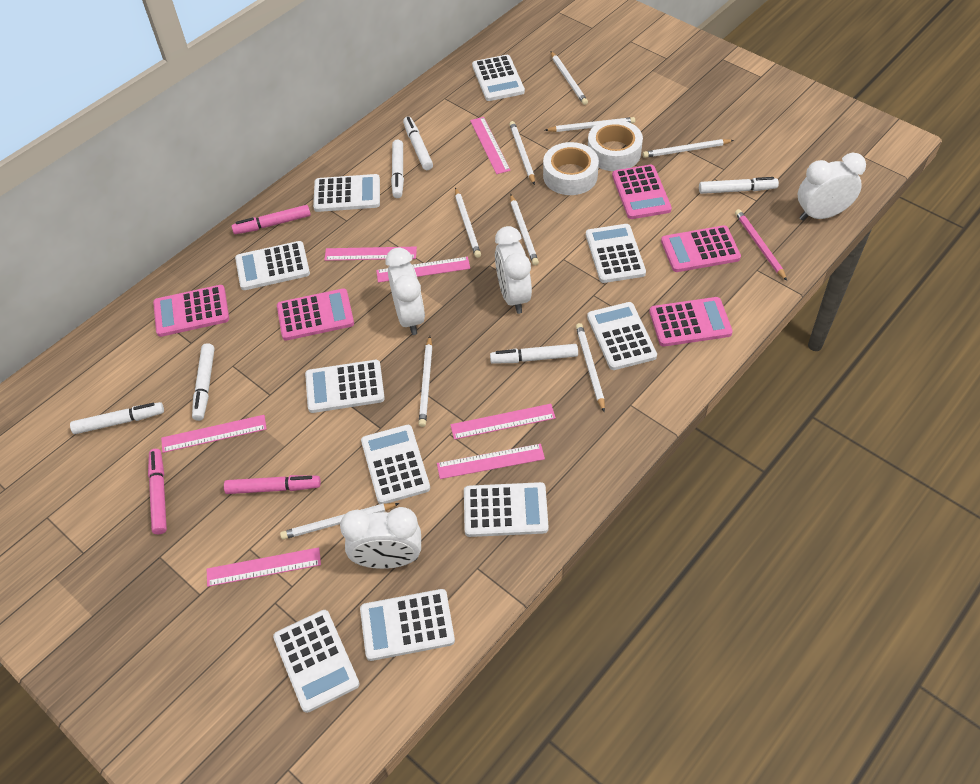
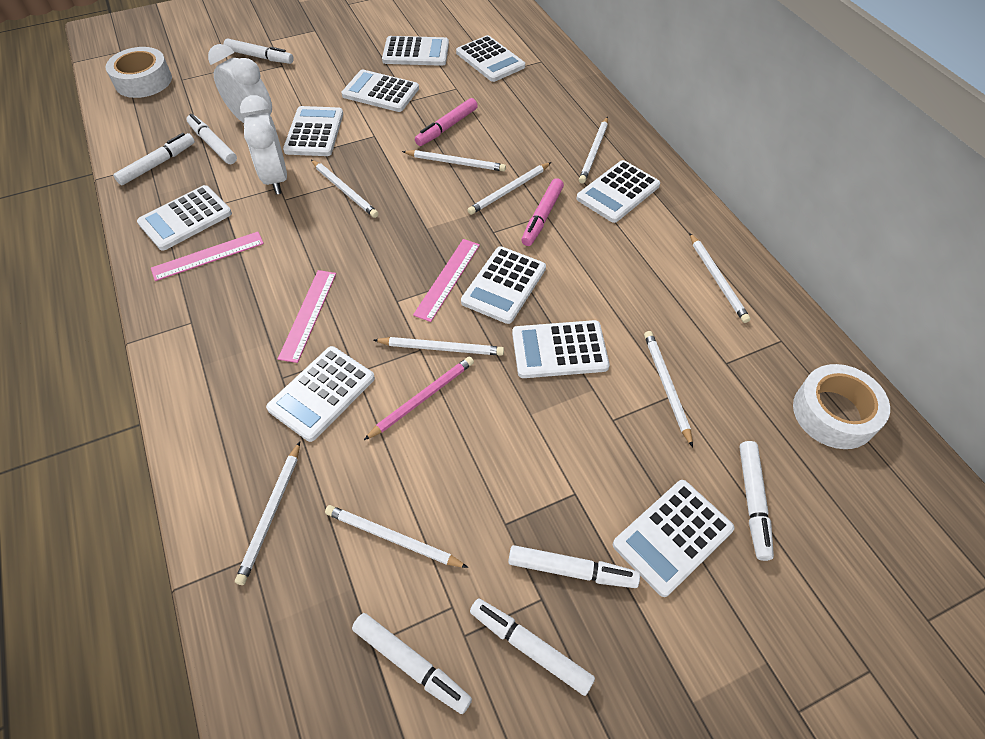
pink calculator: [153,285,229,337] [277,289,354,341] [612,165,672,219] [649,297,733,346] [661,225,741,272] = 5 -> none = 0
pink marker: [148,449,167,534] [224,475,321,494] [231,205,311,234] = 3 -> [415,98,478,146] [521,178,564,246] = 2
pink ruler: [161,415,267,453] [207,547,321,587] [324,247,417,261] [376,257,470,283] [437,444,545,479] [450,404,556,440] [470,117,511,174] = 7 -> [151,232,264,281] [278,270,336,363] [413,239,480,322] = 3
white clock: [340,507,421,569] [385,248,425,335] [495,226,532,314] [798,152,866,221] = 4 -> [208,44,272,123] [240,95,287,194] = 2
white marker: [70,402,164,434] [192,343,215,421] [391,140,404,198] [403,116,433,170] [490,344,578,364] [699,177,779,194] = 6 -> [113,133,195,185] [186,114,237,164] [224,38,294,64] [352,613,472,714] [470,598,595,696] [508,545,640,588] [739,441,774,561] = 7

